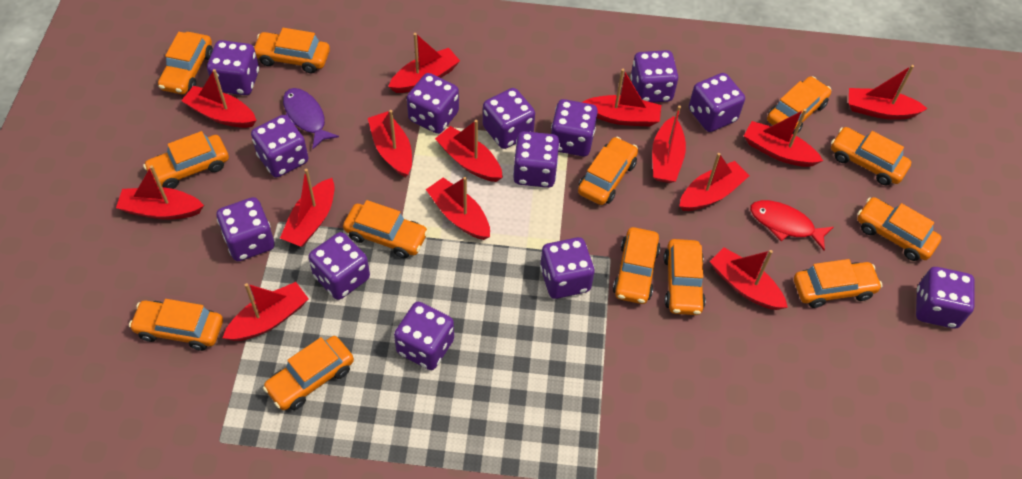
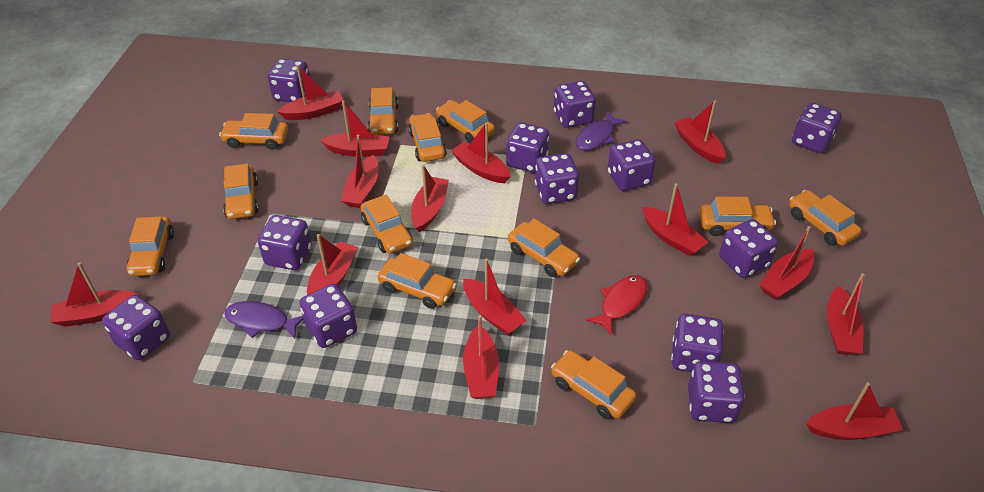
orange car: [129,299,223,351] [143,131,229,189] [158,32,213,94] [253,28,330,73] [263,336,354,410] [343,200,429,258] [578,137,638,205] [613,227,660,304] [664,239,706,315] [767,76,831,134] [794,259,882,308] [831,127,911,185] [857,197,941,261] = 13 -> [127,217,174,276] [219,113,289,150] [223,163,259,219] [361,194,413,254] [368,87,399,135] [377,253,457,309] [408,113,447,162] [436,100,495,143] [508,219,580,277] [551,350,636,419] [699,197,776,236] [789,190,861,246] = 12
purple dice: [207,40,259,95] [217,197,275,261] [251,115,308,178] [308,232,370,300] [394,302,454,370] [407,73,459,134] [483,88,535,149] [513,131,560,188] [540,237,594,299] [551,99,598,156] [630,50,678,103] [689,73,745,132] [916,267,975,329] = 13 -> [102,295,170,360] [258,215,312,270] [268,59,309,102] [300,284,357,348] [506,122,549,173] [535,153,579,204] [554,81,596,128] [607,140,655,191] [671,314,724,372] [688,361,745,423] [719,219,778,278] [792,103,841,153] = 12
purple fish: [283,88,339,149] = 1 -> [224,301,304,339] [575,112,627,150] = 2

